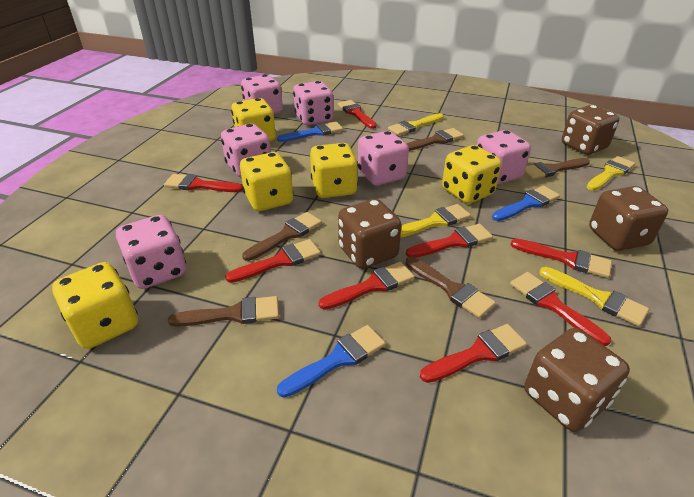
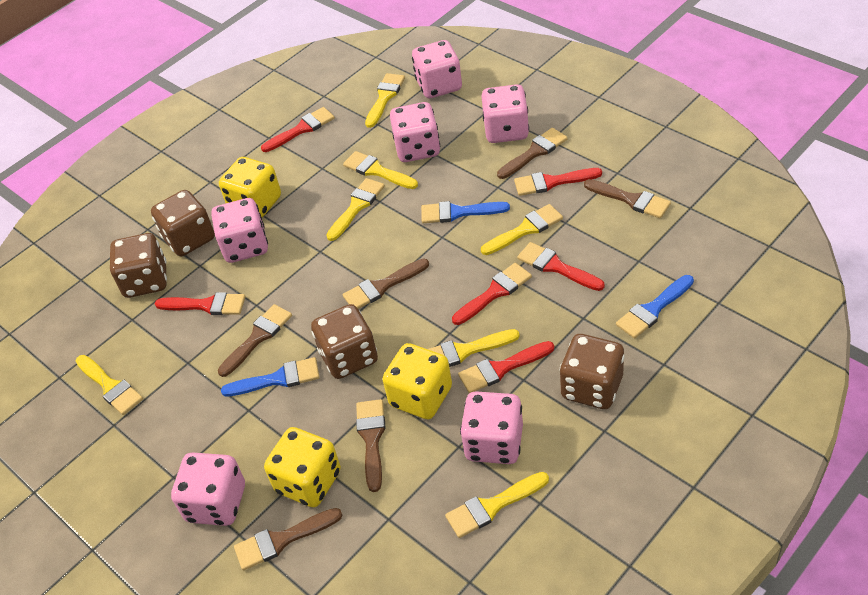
brown brush: [168,296,279,327] [242,212,322,261] [406,128,464,151] [406,257,496,318] [525,158,590,179] = 5 -> [218,304,292,377] [234,508,342,570] [343,258,429,309] [356,399,386,492] [497,128,568,179] [584,179,671,218] = 6
red brush: [164,174,243,192] [225,239,321,283] [319,262,415,310] [338,100,377,129] [406,224,493,258] [420,324,527,383] [510,239,612,278] [510,272,611,346] = 8 -> [155,292,245,315] [261,107,335,152] [452,263,532,325] [458,341,554,393] [514,168,602,196] [517,242,605,291] = 6
yellow brush: [388,113,444,136] [400,204,471,238] [539,267,649,326] [587,156,635,191] = 4 -> [76,355,143,415] [326,178,385,241] [343,151,418,189] [365,73,405,128] [428,329,520,367] [445,472,549,538] [481,204,563,255] = 7
yellow dice: [52,262,138,349] [231,98,276,141] [240,152,293,211] [310,143,358,198] [442,145,502,204] = 5 -> [219,157,281,218] [264,427,341,507] [383,343,452,419] = 3

